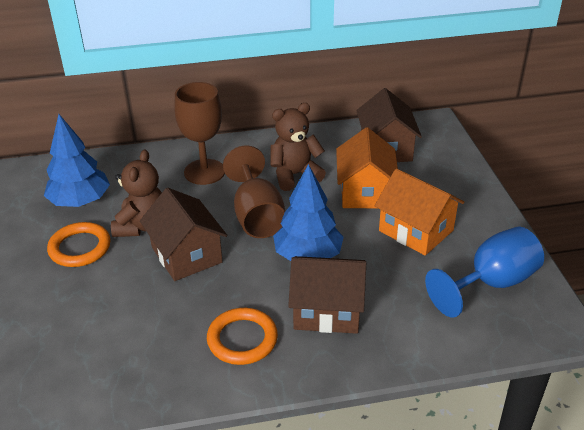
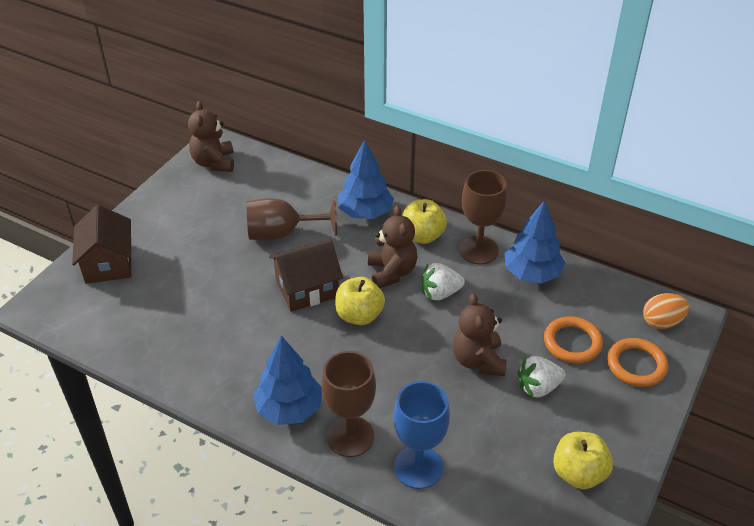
blue tree: [44,114,110,207] [273,164,344,261] = 2 -> [253,336,322,425] [338,140,394,219] [505,200,565,283] = 3
brown goblet: [174,82,225,185] [223,145,285,238] = 2 -> [247,196,337,241] [321,351,376,457] [459,170,507,265] = 3
brown house: [140,188,227,281] [288,256,366,334] [356,88,422,162] = 3 -> [72,205,131,284] [269,240,343,312] = 2
brown teddy bear: [111,149,162,237] [270,103,326,191] = 2 -> [188,101,234,172] [368,205,417,288] [453,293,507,376] = 3
orange egg: none = 0 -> [643,293,689,329] = 1
orange house: [336,127,398,208] [375,169,464,256] = 2 -> none = 0
white strawberry: none = 0 -> [421,263,465,300] [517,356,565,398] = 2
yellow apple: none = 0 -> [335,277,385,325] [402,199,447,244] [553,432,613,489] = 3

